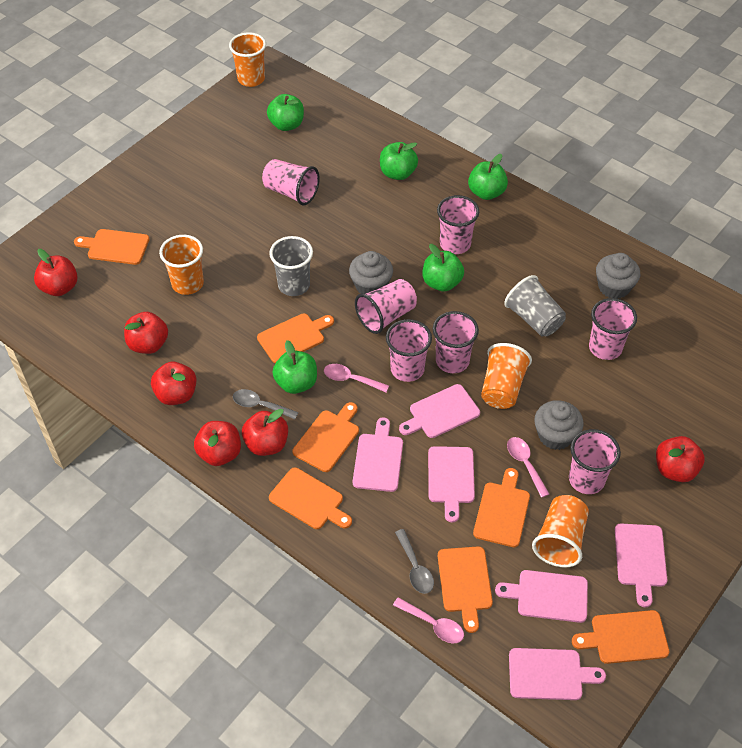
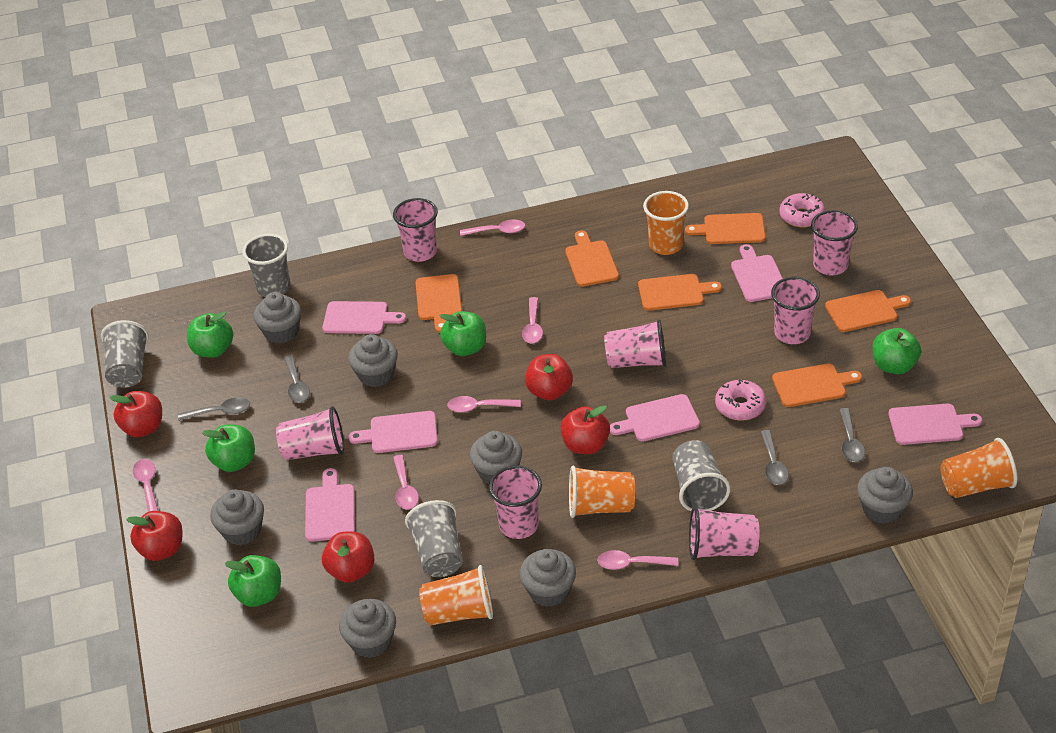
grey cup: [269,236,313,296] [504,275,566,336] = 2 -> [101,320,149,388] [243,234,291,297] [405,500,463,577] [672,440,730,511] = 4
grey cupcake: [349,251,393,294] [534,400,584,450] [596,253,640,299] = 3 -> [210,489,264,545] [254,292,301,344] [339,599,396,658] [348,334,398,387] [470,431,522,484] [520,549,576,607] [857,467,913,524] = 7
grey spoon: [233,389,299,419] [395,529,434,594] = 2 -> [178,397,250,421] [284,355,310,402] [761,430,789,485] [839,408,865,462] = 4
orange cutting board: [74,229,149,265] [257,313,334,363] [269,467,352,529] [293,402,359,472] [438,547,493,633] [473,468,530,547] [572,610,670,664] = 7 -> [415,274,462,333] [565,231,619,287] [638,274,722,311] [685,213,766,244] [772,364,862,407] [825,290,911,332] = 6
pink donut: none = 0 -> [715,379,766,421] [779,193,825,227] = 2
pink spoon: [324,364,389,392] [393,597,464,643] [507,437,549,498] = 3 -> [133,459,158,512] [393,455,419,510] [447,396,521,413] [460,220,525,236] [522,297,543,344] [597,550,678,570] = 6
red apple: [34,249,78,296] [124,312,168,354] [151,362,197,405] [194,421,241,466] [242,409,288,456] [656,436,705,482] = 6 -> [110,391,162,437] [126,511,183,561] [322,532,375,583] [525,354,573,400] [561,405,610,454] = 5

